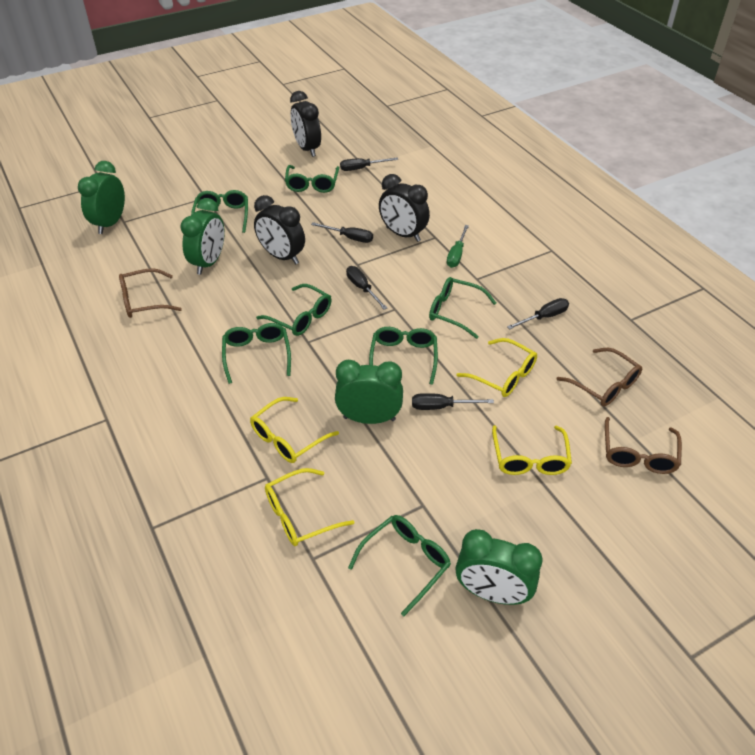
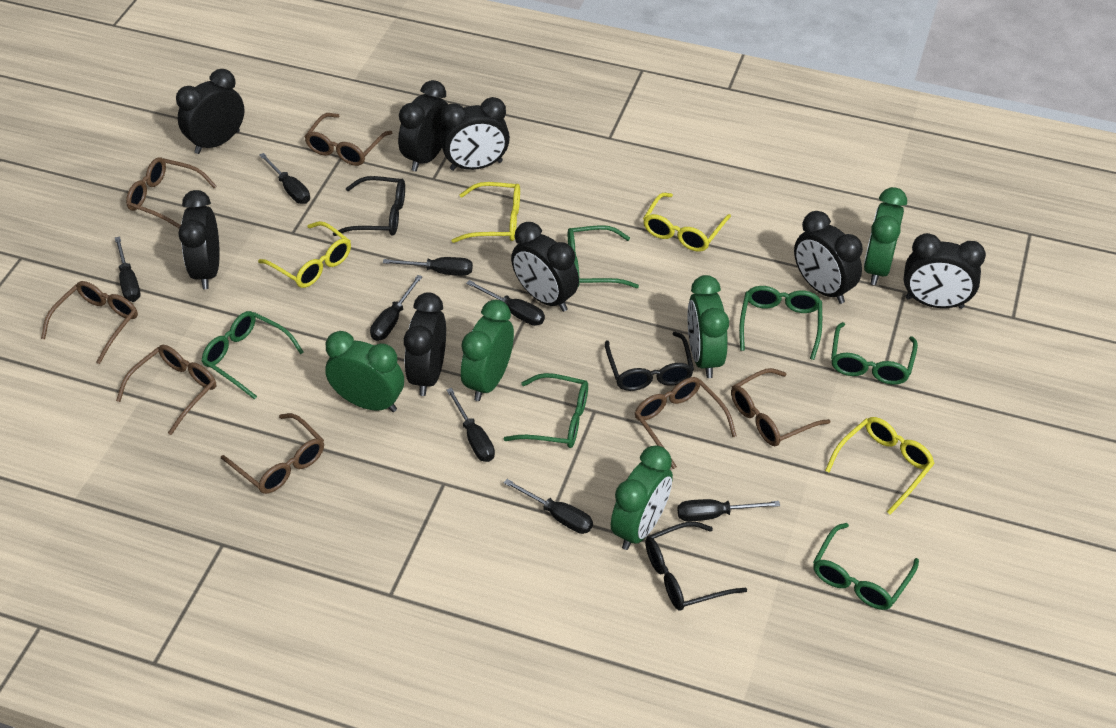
black clock: [254,195,305,264] [290,91,321,157] [379,174,430,242] = 3 -> [176,69,245,154] [178,190,220,289] [398,80,448,171] [404,292,446,396] [440,97,510,171] [511,222,579,312] [794,211,863,304] [904,233,986,309] = 8
black glasses: none = 0 -> [333,176,405,236] [605,332,694,391] [645,522,747,611] = 3
black screwdriver: [311,222,373,243] [340,157,398,171] [346,266,387,310] [412,393,494,410] [507,298,569,329] = 5 -> [115,236,141,302] [259,153,310,204] [370,275,423,341] [383,257,473,276] [447,388,495,462] [466,280,545,326] [504,479,593,534] [677,499,780,522] = 8
brown glasses: [119,268,182,318] [557,348,642,406] [605,417,682,474] = 3 -> [41,281,138,364] [116,345,216,435] [126,157,216,228] [221,413,324,494] [304,113,392,166] [635,377,737,469] [731,368,830,446] = 7
green clock: [78,161,125,234] [181,198,225,275] [335,360,403,424] [456,529,542,605] = 4 -> [325,331,404,412] [461,300,514,401] [611,446,673,550] [687,275,729,378] [864,187,907,285] = 5
green glasses: [191,190,248,233] [222,323,291,384] [256,284,331,336] [285,165,339,193] [348,515,451,616] [369,327,438,385] [429,277,496,339] = 7 -> [202,311,304,400] [504,373,588,448] [568,225,639,288] [739,286,822,360] [813,523,919,610] [831,322,918,385] = 6
green screwdriver: [447,225,469,268] = 1 -> none = 0

